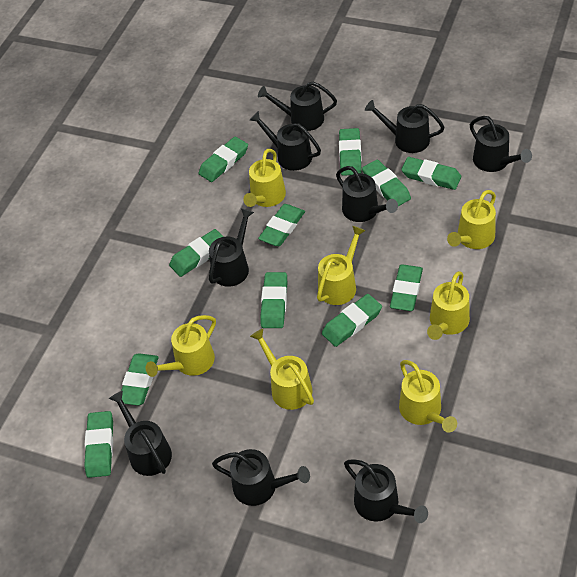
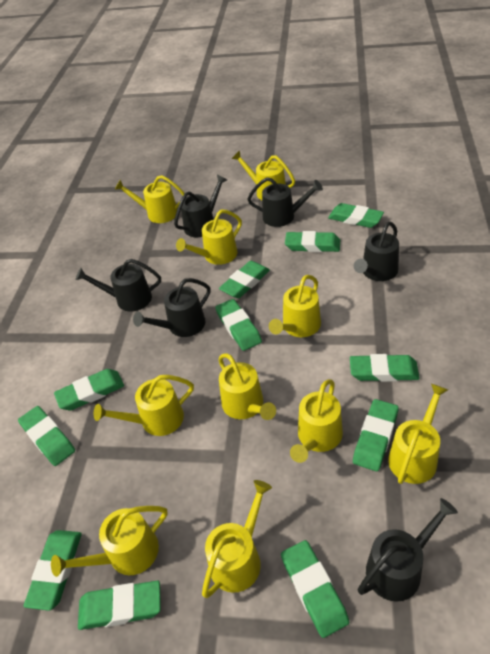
black watering can: [109,391,172,476] [209,208,254,287] [212,449,310,506] [250,111,321,171] [258,82,337,131] [336,166,398,222] [344,459,428,523] [365,100,445,153] [470,116,532,172] = 9 -> [75,259,161,312] [133,278,210,337] [174,175,227,237] [247,177,323,227] [354,222,399,281] [358,498,458,602] = 6
yellow watering can: [146,315,216,377] [243,149,286,207] [250,329,314,410] [317,226,366,305] [399,360,457,433] [427,271,470,340] [447,190,496,249] = 7 -> [51,506,167,577] [94,375,194,436] [114,175,184,223] [176,210,242,265] [202,480,272,598] [218,353,276,420] [232,150,295,200] [269,275,321,337] [290,379,343,463] [388,384,448,484] = 10

